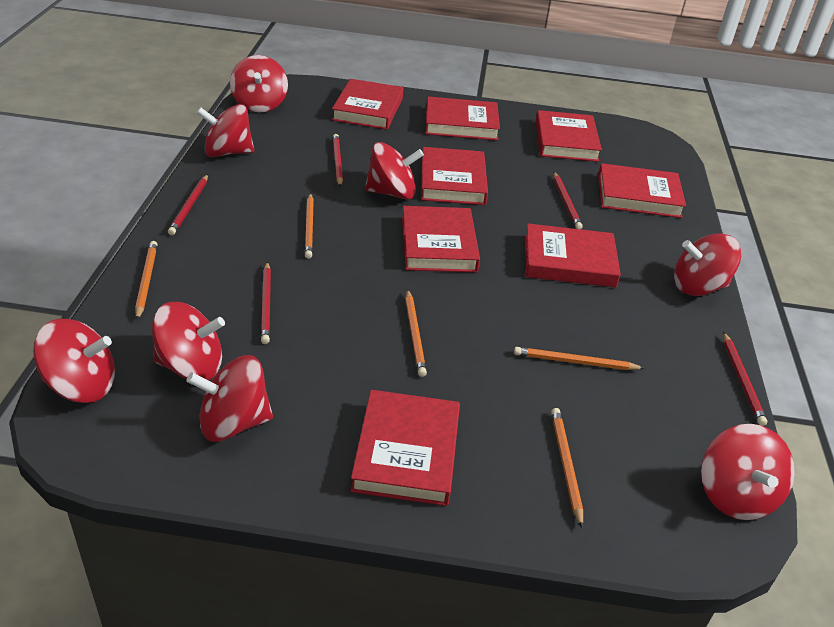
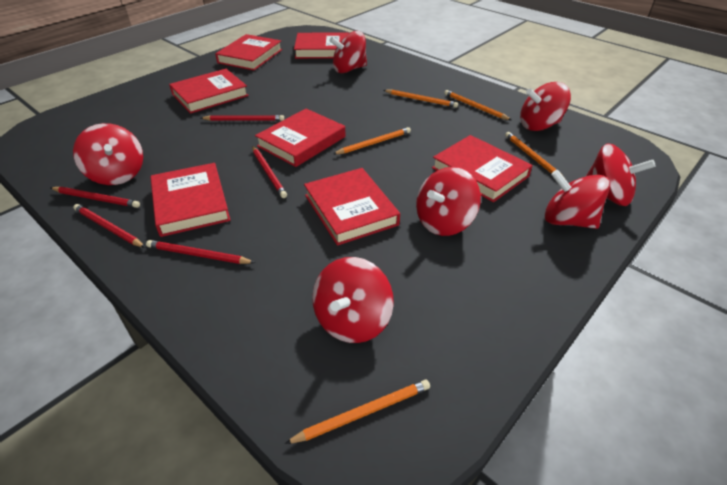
red book: [332,79,404,130] [350,390,460,506] [402,206,480,272] [421,147,488,205] [425,97,500,140] [525,223,621,287] [535,110,602,162] [598,163,686,218] = 8 -> [150,163,230,237] [169,69,249,114] [215,34,282,71] [255,109,345,167] [294,32,349,59] [304,168,400,246] [432,135,533,202] = 7
red spinning top: [33,319,115,403] [152,302,225,380] [186,355,273,442] [196,104,254,157] [230,55,288,112] [365,142,424,200] [674,234,741,296] [701,424,795,520] = 8 -> [73,123,143,185] [312,257,394,343] [330,31,367,73] [416,167,481,236] [520,82,571,131] [545,170,610,229] [586,143,656,206] = 7

